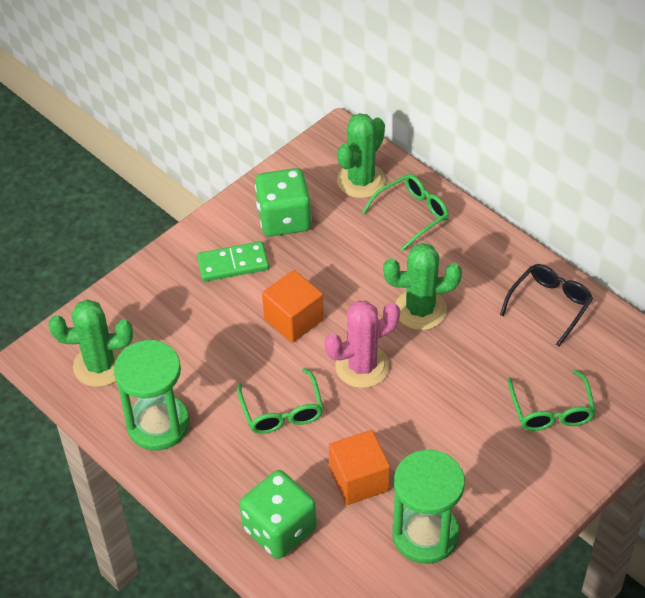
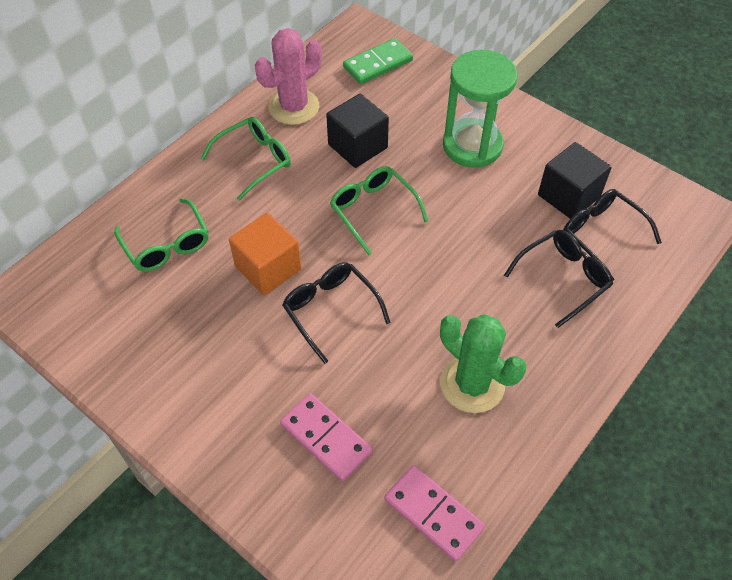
black cube: none = 0 -> [326,94,389,168] [538,142,612,219] = 2
black glasses: [500,264,593,346] = 1 -> [282,262,391,364] [504,230,613,328] [563,189,662,281] = 3
green cactus: [49,300,133,387] [337,113,386,198] [383,243,462,330] = 3 -> [440,314,526,413] = 1
green dice: [240,470,317,559] [255,168,312,237] = 2 -> none = 0
green hourglass: [114,340,190,451] [392,450,465,564] = 2 -> [443,50,517,168] = 1
orange cube: [262,270,324,343] [329,430,390,505] = 2 -> [229,213,301,295] = 1
pink domino: none = 0 -> [280,393,373,481] [384,465,485,562] = 2

